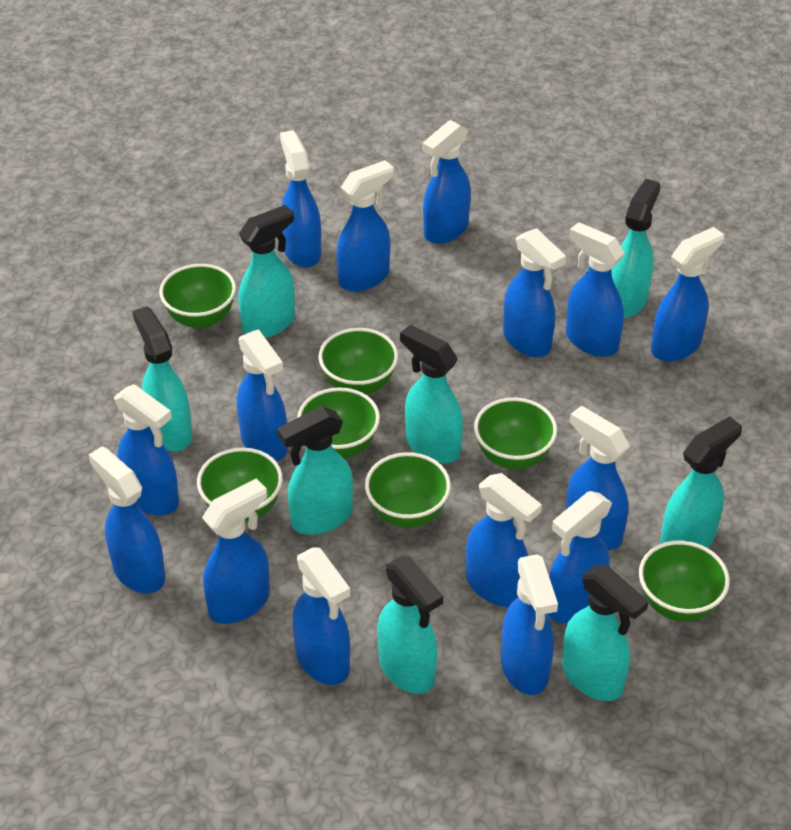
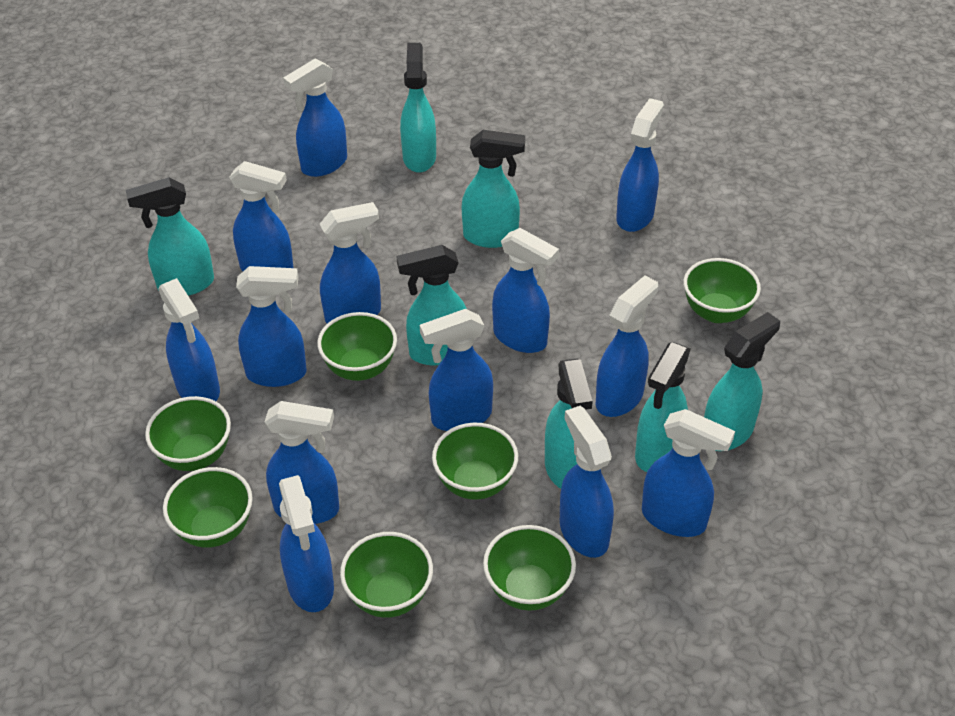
blue spray bottle: [88,446,165,593] [114,384,179,515] [202,478,270,624] [237,329,288,461] [280,130,321,268] [293,547,350,685] [336,160,394,292] [422,120,471,244] [466,473,542,607] [501,554,558,695] [503,228,566,357] [547,491,612,623] [566,222,625,357] [566,406,630,550] [651,227,724,362] = 15 -> [158,278,220,401] [229,161,294,271] [236,266,307,387] [265,401,339,524] [279,475,334,612] [283,58,347,177] [320,202,381,323] [420,309,493,431] [492,228,559,353] [560,406,614,558] [596,275,658,417] [616,98,664,232] [642,409,735,537] = 13
turquoise spray bottle: [132,306,192,451] [238,205,295,338] [277,406,353,535] [377,556,443,694] [400,325,463,463] [562,565,649,701] [612,179,661,318] [660,416,742,548] = 8 -> [126,177,214,296] [396,245,467,365] [400,43,436,173] [461,130,525,248] [545,358,593,489] [635,342,691,472] [704,312,780,451] = 7

